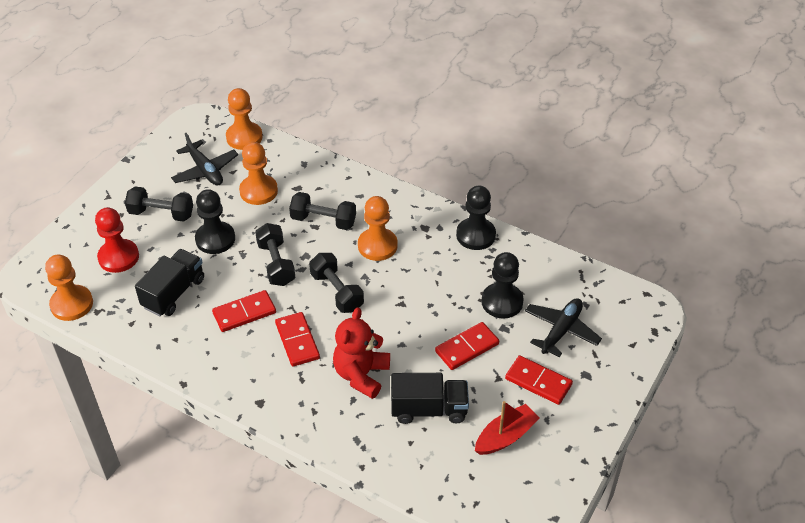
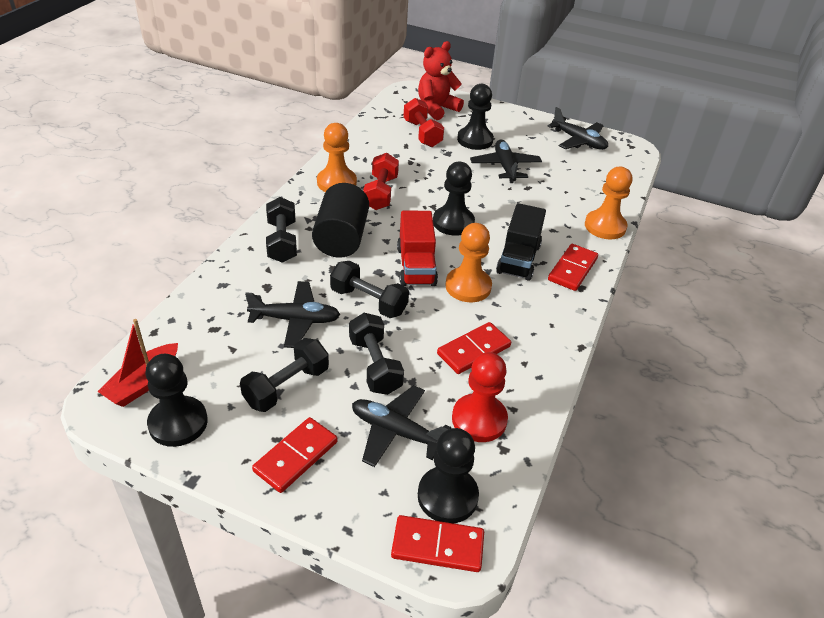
black cylinder: none = 0 -> [312,183,369,258] = 1
black pawn: [195,189,235,254] [456,186,496,250] [481,252,524,318] = 3 -> [145,354,208,447] [418,428,479,523] [433,162,475,236] [457,84,494,150] = 4
black plane: [171,133,238,185] [525,298,602,357] = 2 -> [245,281,340,348] [352,385,452,467] [470,140,542,183] [548,107,608,150] = 4
black truck: [135,249,204,316] [391,373,469,424] = 2 -> [496,203,546,281] = 1
orange pawn: [45,255,93,321] [226,88,263,150] [239,142,278,205] [358,196,398,261] = 4 -> [317,123,357,192] [445,223,492,302] [585,167,632,239] = 3
red dumbbell: none = 0 -> [363,153,399,210] [403,98,444,147] = 2
red truck: none = 0 -> [397,211,438,286] = 1

